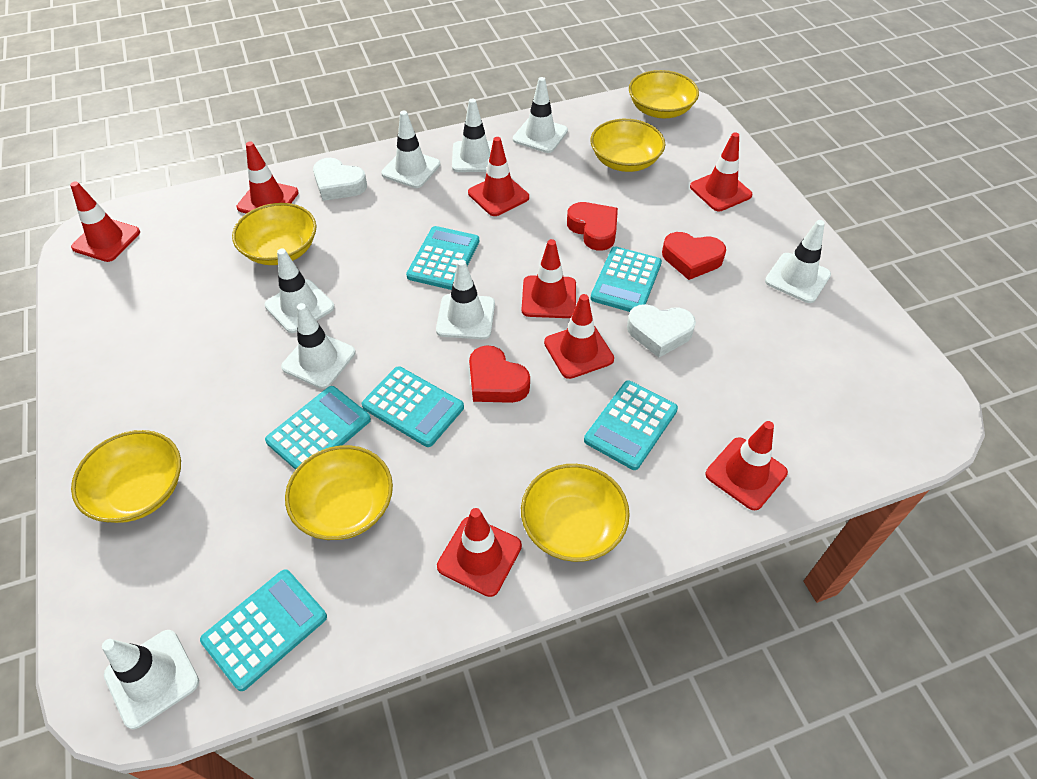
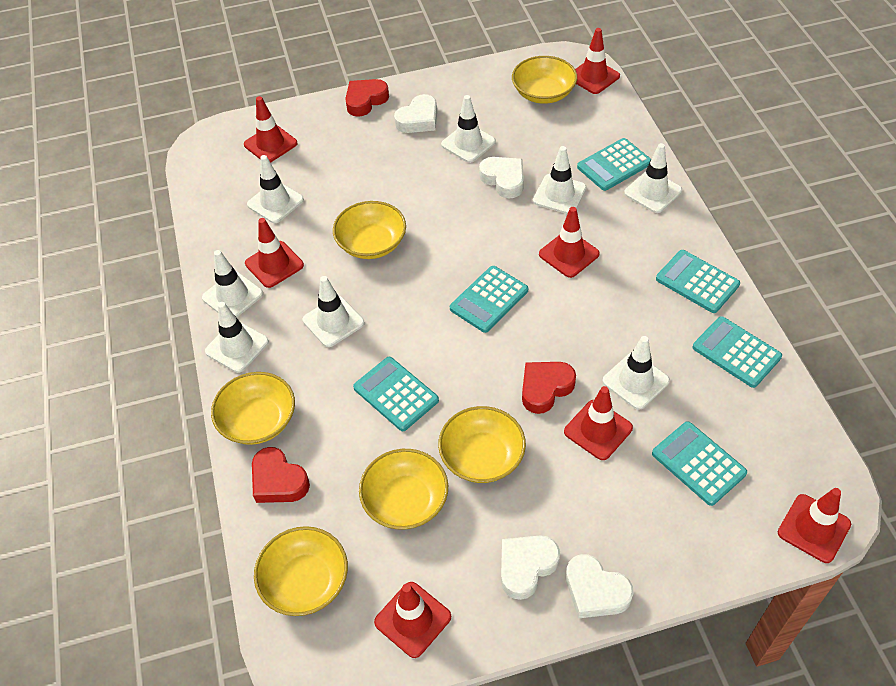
red traffic cone: [70,181,140,262] [237,141,299,214] [437,508,522,597] [468,137,529,216] [522,239,576,318] [544,294,614,379] [690,132,753,211] [706,421,788,510] = 8 -> [244,96,298,163] [245,218,304,288] [374,582,451,658] [539,207,600,278] [564,386,633,460] [575,28,620,94] [778,488,851,563] = 7
white heart: [313,158,367,201] [627,304,696,358] = 2 -> [394,94,437,133] [479,157,524,199] [501,535,560,600] [566,554,634,618] = 4

